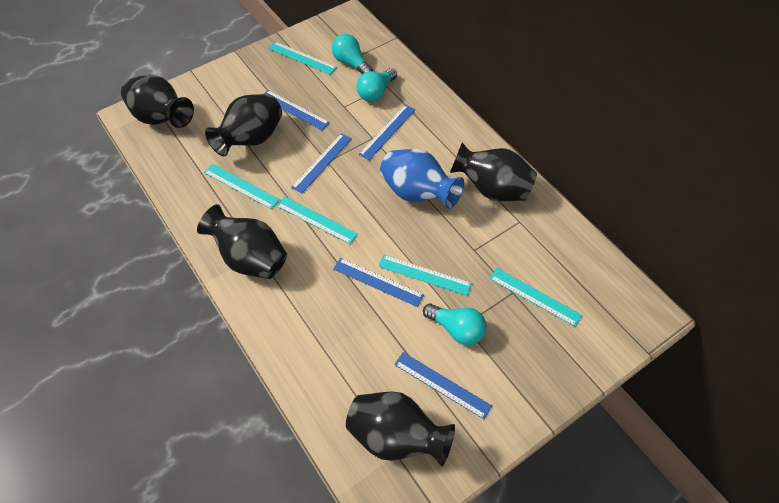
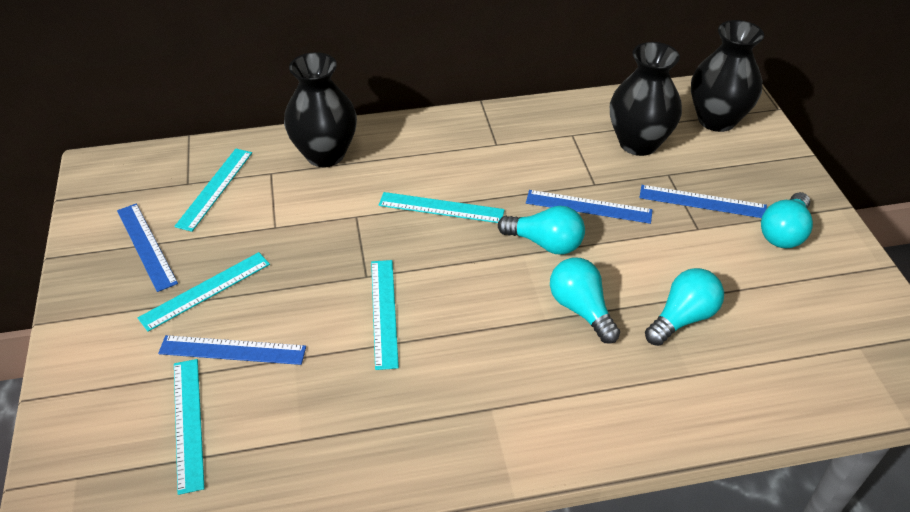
black vase: [121,75,194,128] [197,204,287,279] [205,94,282,156] [346,391,455,466] [450,142,537,201] = 5 -> [284,52,357,167] [610,42,682,156] [691,20,764,132] = 3
blue ruler: [264,90,330,130] [291,133,352,193] [333,258,424,307] [359,105,415,160] [394,352,492,419] = 5 -> [117,204,178,292] [158,335,306,365] [526,190,653,224] [640,185,767,218] = 4
blue vase: [380,149,464,209] = 1 -> none = 0
turquoise light bulb: [332,34,373,74] [356,68,397,102] [423,304,487,345] = 3 -> [498,206,585,255] [550,258,620,344] [645,268,724,346] [761,192,813,248] = 4

